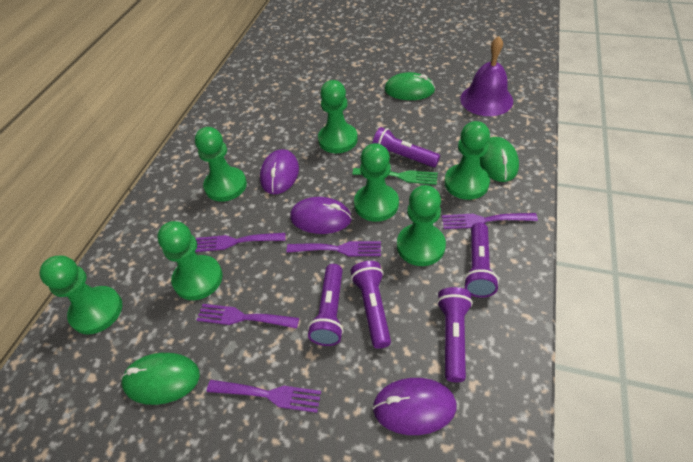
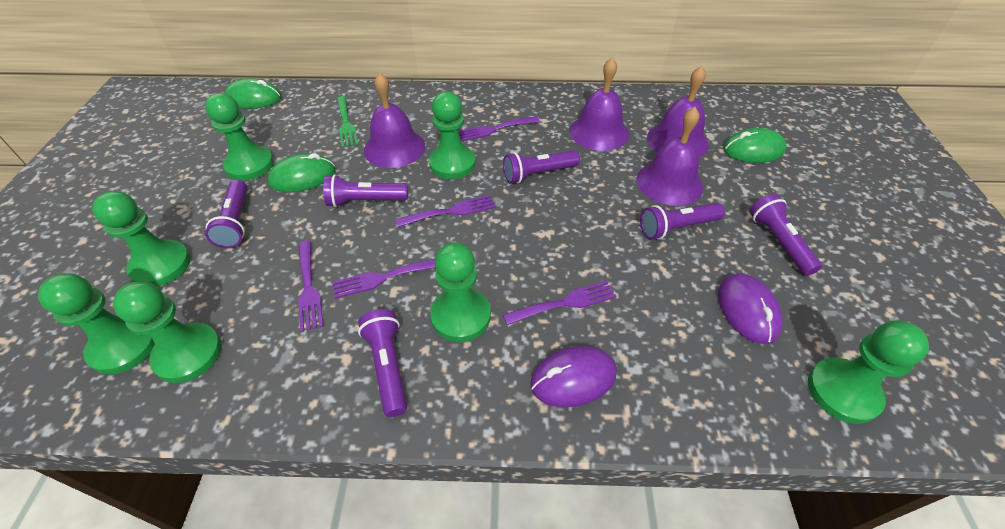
purple bell: [460,36,513,116] = 1 -> [364,73,425,168] [570,58,629,151] [637,107,704,206] [647,66,709,157] = 4
purple flashlight: [308,264,343,346] [351,261,391,349] [372,127,440,167] [437,287,473,382] [463,222,499,298] = 5 -> [205,180,247,248] [323,175,408,207] [358,309,407,417] [503,150,580,184] [640,203,725,239] [750,194,822,276] = 6
purple mouse: [260,149,299,194] [290,197,352,234] [372,378,456,435] = 3 -> [530,346,617,407] [718,273,783,344] = 2

